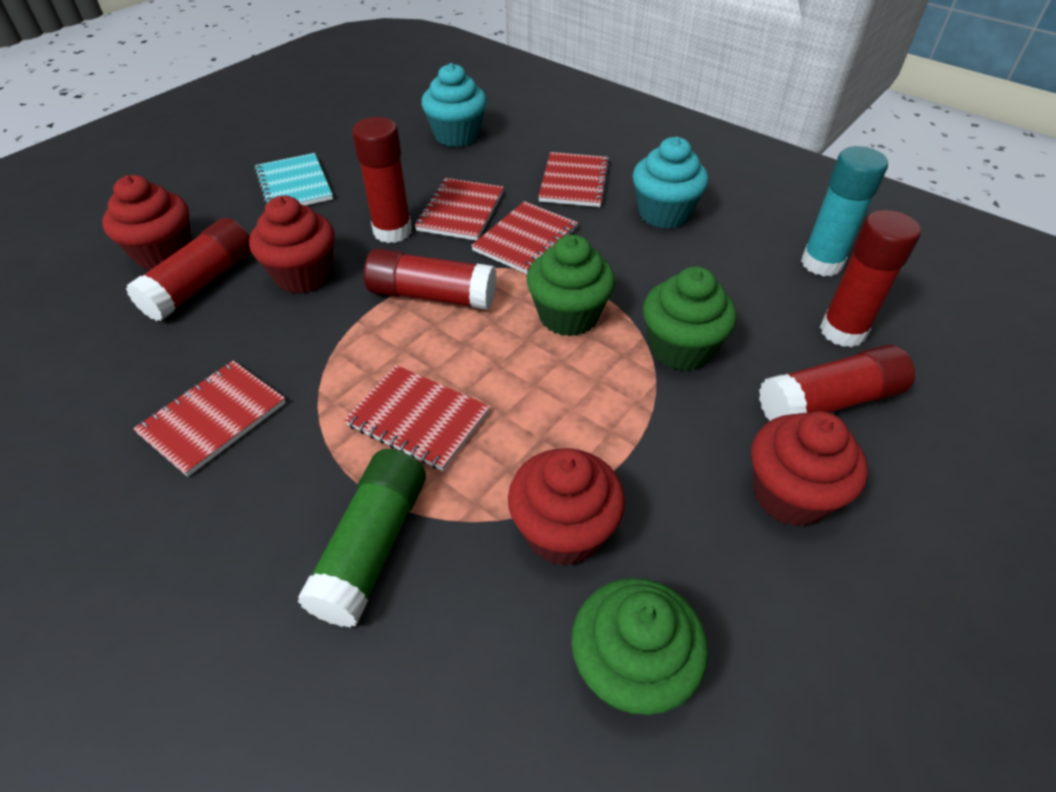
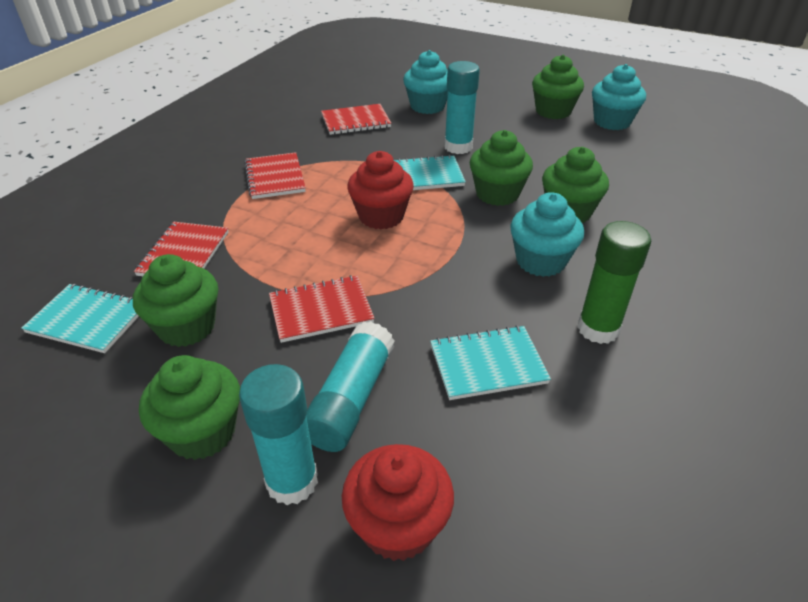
green cupcake: [527,235,615,336] [571,578,708,716] [643,267,737,371] = 3 -> [133,254,218,347] [139,355,240,460] [470,130,533,206] [532,55,584,119] [542,147,609,222] = 5
red cupcake: [102,175,191,270] [249,196,334,294] [508,448,625,566] [751,411,868,526] = 4 -> [342,444,454,561] [347,151,414,229] = 2
red glue stick: [126,218,251,321] [352,117,412,243] [364,248,497,309] [759,345,915,421] [820,210,921,347] = 5 -> none = 0
red notebook: [133,361,286,477] [344,365,490,471] [415,178,504,241] [471,201,578,274] [538,152,610,207] = 5 -> [134,222,229,276] [245,152,306,199] [269,275,375,343] [321,104,391,135] = 4
turquoise cupcake: [421,63,487,147] [632,137,708,229] = 2 -> [403,50,448,114] [510,192,584,277] [592,64,646,130] = 3
turquoise glue stick: [801,146,888,277] = 1 -> [239,364,318,505] [306,321,395,452] [444,61,480,154] = 3
turquoise notebook: [254,153,333,205] = 1 -> [21,284,139,353] [394,155,466,190] [430,325,551,400] = 3

